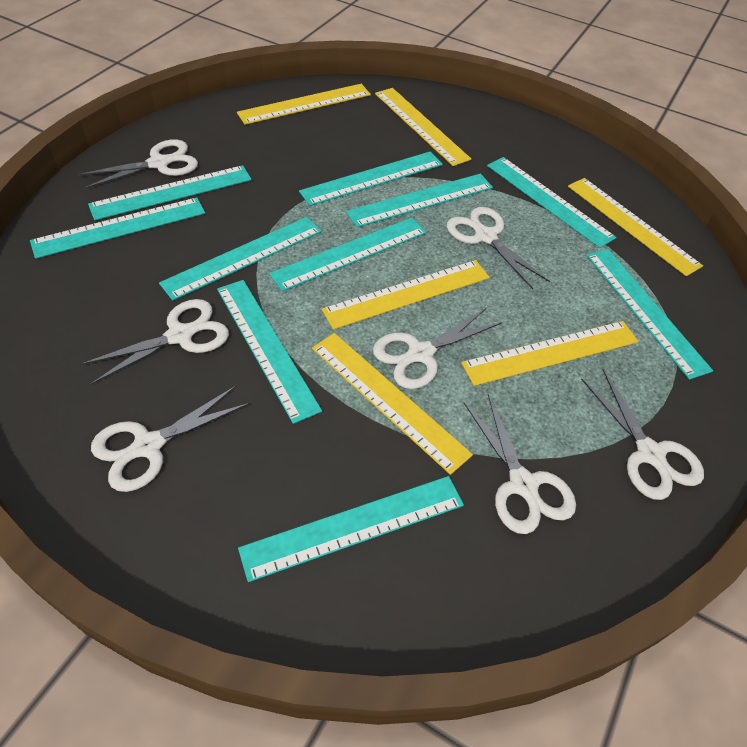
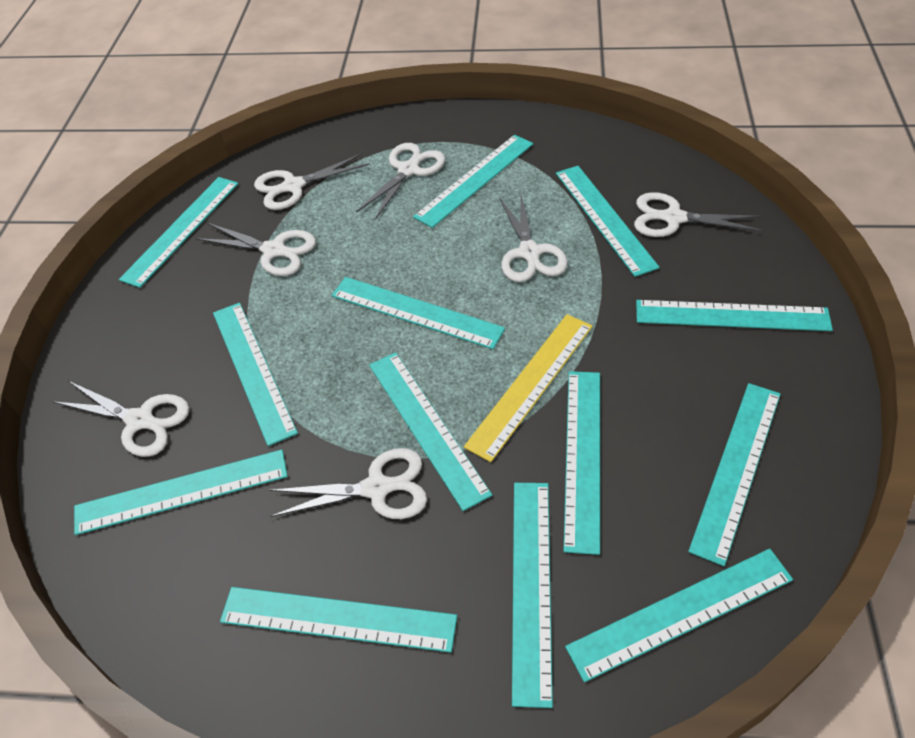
turquoise ruler: [30,197,205,259] [88,165,252,220] [159,217,322,301] [217,280,322,424] [238,476,464,582] [269,218,426,291] [299,151,443,206] [346,174,493,227] [487,157,616,248] [586,249,713,380] = 10 -> [74,450,288,535] [119,177,239,288] [213,303,298,446] [220,587,457,652] [332,277,505,349] [369,352,492,511] [413,135,533,228] [512,483,553,708] [556,166,660,277] [563,371,600,555] [565,549,793,682] [636,300,833,331] [688,383,781,566] = 13
yellow ruler: [237,84,371,125] [312,333,473,475] [322,260,490,330] [375,88,471,166] [461,321,638,386] [568,178,703,276] = 6 -> [464,314,593,462] = 1

